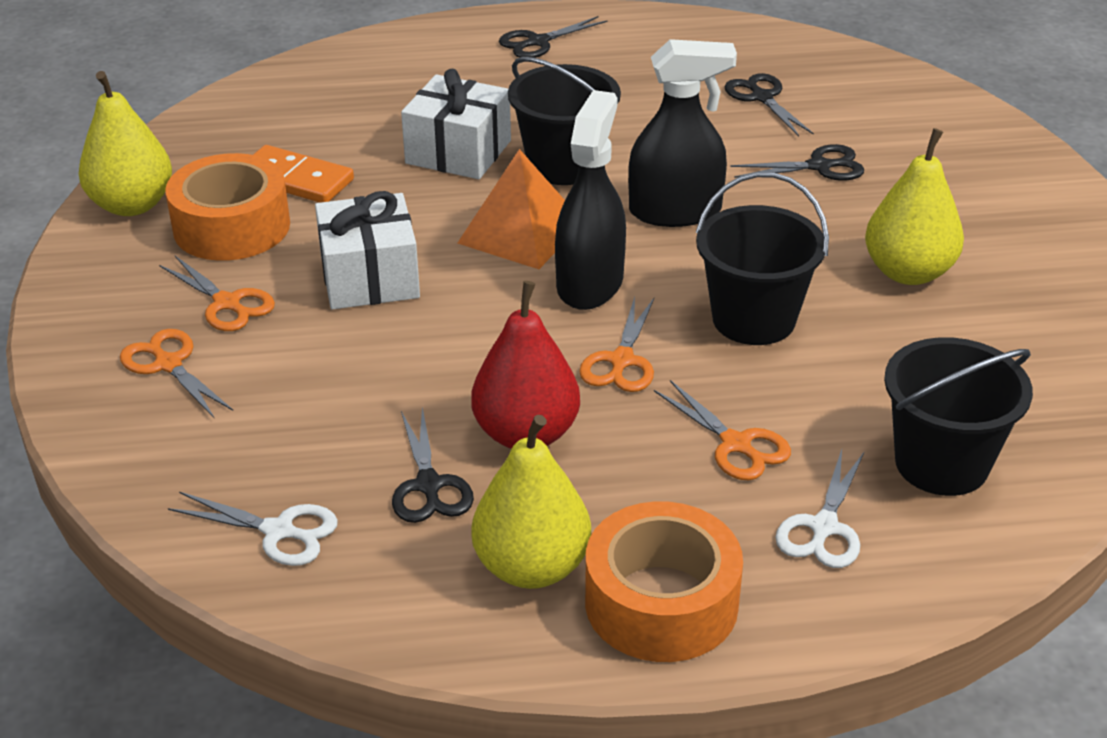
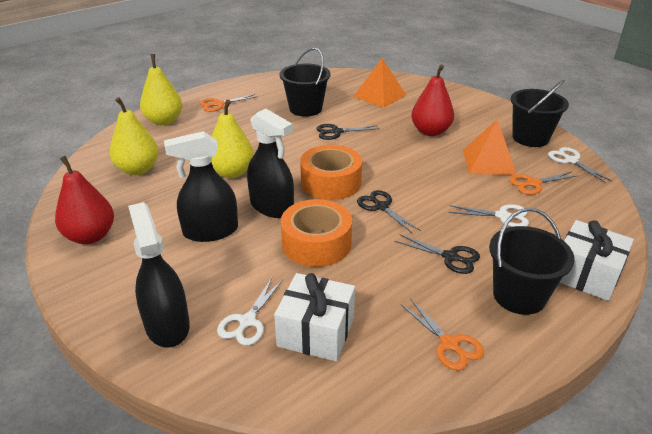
black scissors: [392,407,474,523] [499,16,607,58] [724,73,814,137] [730,144,864,181] = 4 -> [316,124,380,140] [357,190,421,234] [395,234,480,274] = 3
black spray bottle: [555,90,626,310] [628,39,737,227] = 2 -> [128,202,190,348] [164,131,238,242] [247,109,294,218] = 3
orange domino: [253,145,354,203] = 1 -> none = 0
orange pyramid: [458,149,565,269] = 1 -> [353,58,406,108] [463,119,517,175] = 2
orange scissors: [120,329,233,419] [159,256,275,331] [579,297,654,392] [654,380,791,481] = 4 -> [199,94,258,112] [401,298,484,371] [509,172,579,195] = 3
red pear: [471,281,580,449] = 1 -> [55,156,114,244] [411,64,454,136] = 2
white scissors: [168,492,338,566] [775,449,864,568] = 2 -> [217,278,283,346] [449,204,529,227] [548,147,613,183] = 3

